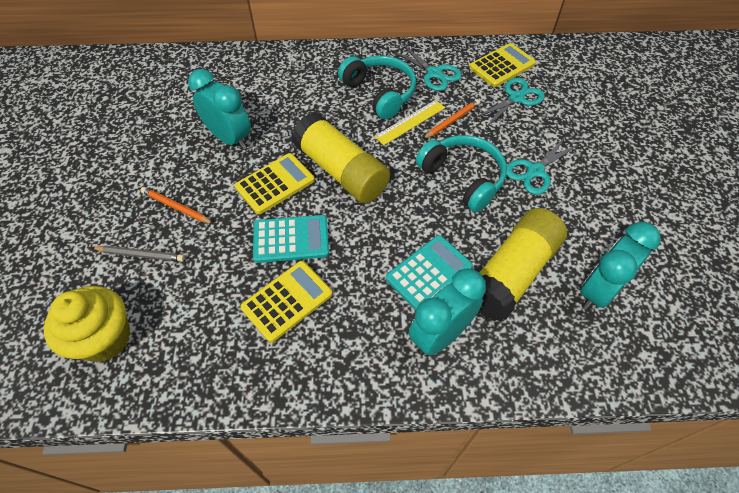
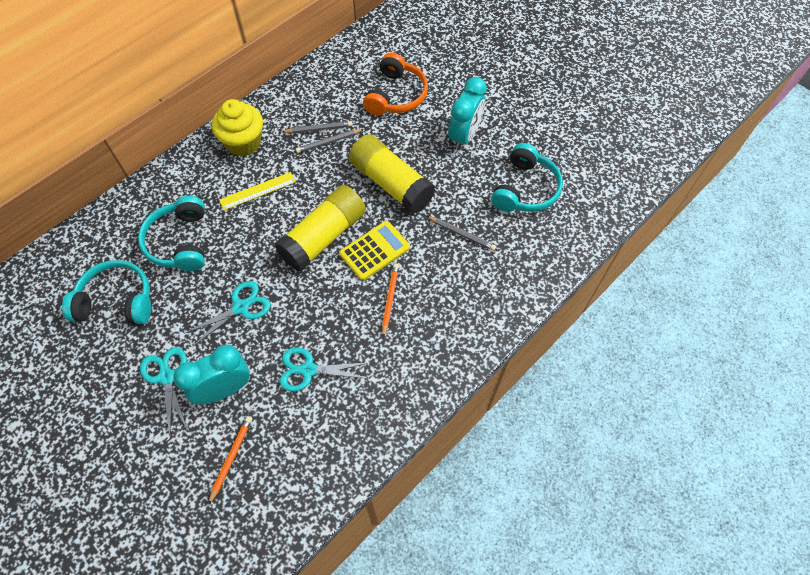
grey pencil: [91,245,185,262] = 1 -> [282,121,352,133] [296,129,364,153] [426,216,496,251] = 3
orange headphones: none = 0 -> [363,52,428,116] = 1
turquoise calculator: [253,215,329,263] [386,235,473,310] = 2 -> none = 0
turquoise clock: [188,69,251,150] [409,268,486,355] [580,222,660,310] = 3 -> [174,345,250,404] [448,77,487,150] = 2
turquoise headphones: [338,56,416,120] [416,135,507,212] = 2 -> [62,260,151,324] [138,196,205,271] [491,143,563,212] = 3
yellow calculator: [235,153,315,214] [240,261,333,343] [469,43,536,87] = 3 -> [339,221,410,281] = 1

